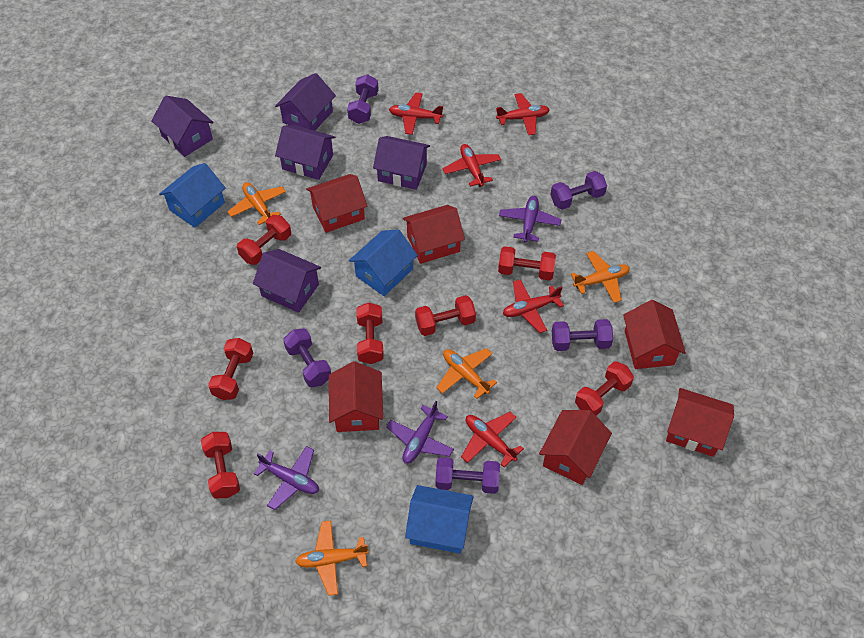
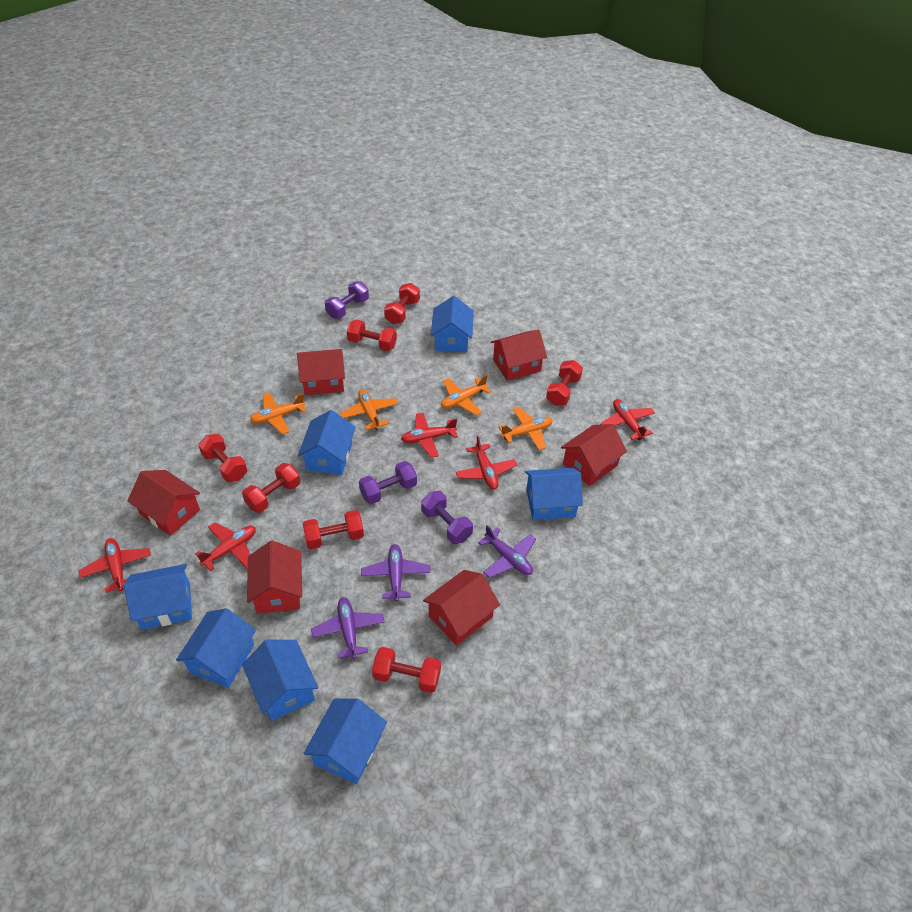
blue house: [159,163,226,228] [349,229,418,296] [405,485,474,554] = 3 -> [124,564,192,630] [176,608,256,688] [242,640,318,721] [298,410,356,475] [304,699,387,784] [431,296,474,352] [525,468,583,520] = 7
purple dumbbell: [283,328,331,387] [347,74,379,124] [435,457,500,494] [550,171,607,210] [552,319,613,351] = 5 -> [325,281,369,318] [359,461,417,504] [421,491,473,544] = 3
purple house: [151,96,214,157] [253,249,321,313] [275,73,336,131] [275,125,335,180] [373,136,430,190] = 5 -> none = 0

